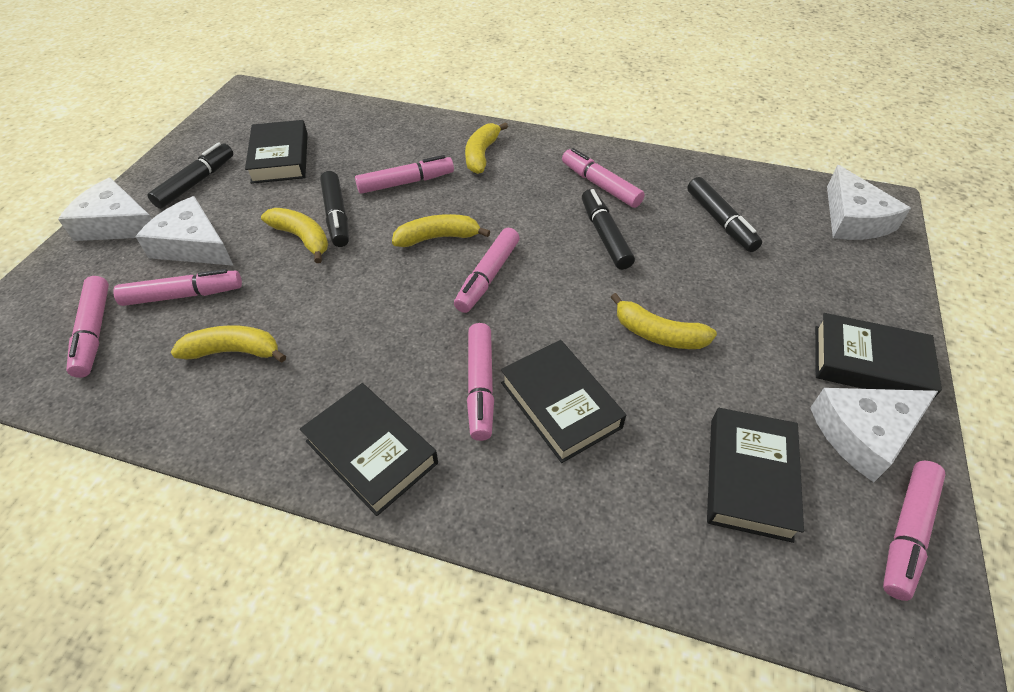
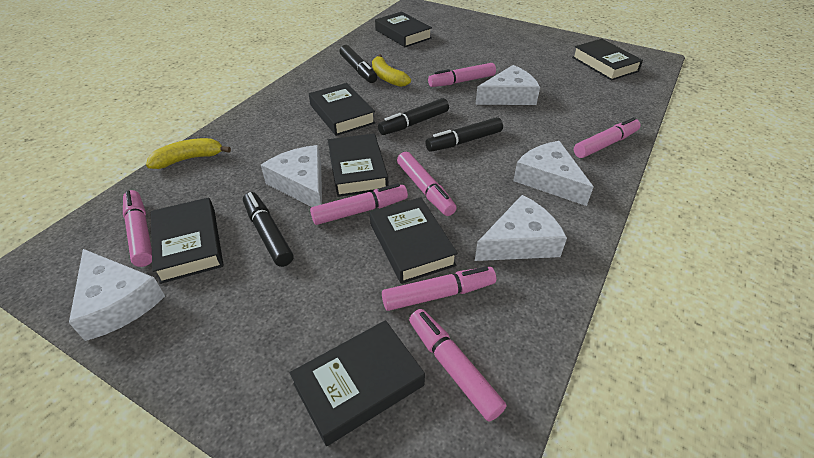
black book: [245,120,308,184] [300,383,438,516] [501,340,626,463] [707,408,804,543] [815,313,942,398] = 5 -> [151,197,223,284] [290,320,425,446] [309,83,375,136] [328,134,389,197] [370,197,458,284] [375,12,432,47] [572,39,643,81] = 7
white cheese: [58,177,152,241] [135,196,234,266] [810,388,938,482] [827,165,911,240] = 4 -> [69,249,165,341] [261,145,322,207] [475,65,540,105] [475,195,567,261] [513,141,593,206] = 5
yellow banana: [171,325,286,362] [261,208,328,263] [392,214,490,247] [465,122,508,174] [611,293,717,349] = 5 -> [146,138,231,169] [372,54,411,87] = 2

